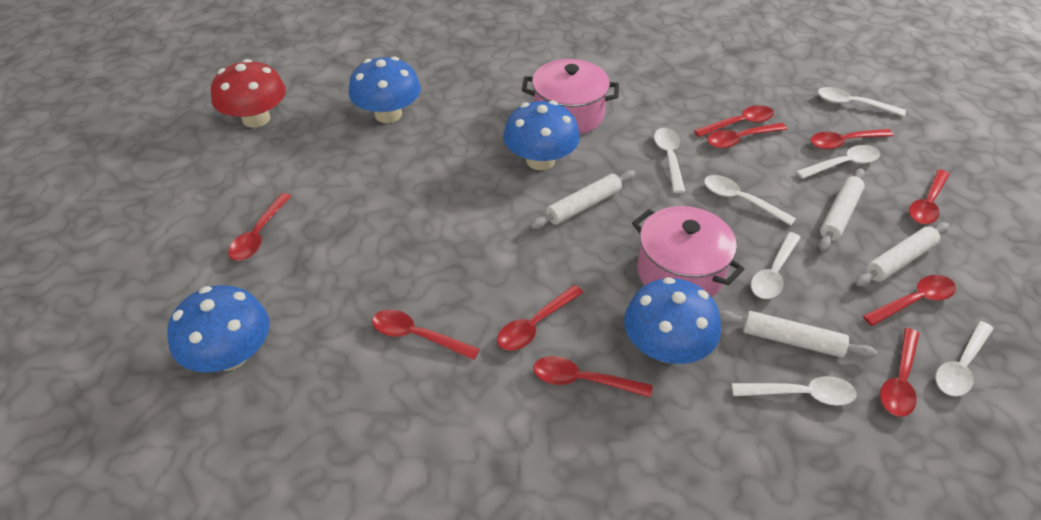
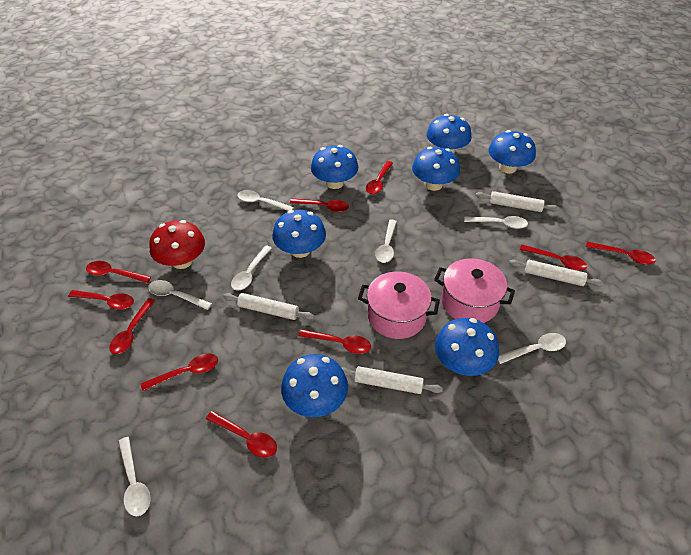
blue mushroom: [167,285,270,373] [348,57,421,123] [503,101,580,170] [624,277,721,364] = 4 -> [272,210,326,258] [281,354,348,417] [311,145,358,189] [412,147,460,191] [426,114,472,154] [435,318,499,376] [489,130,536,174] = 7

